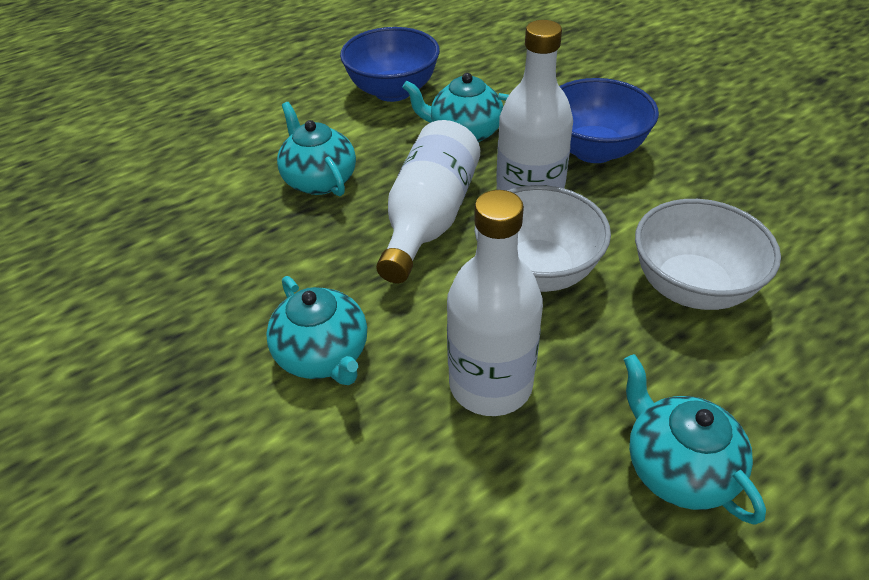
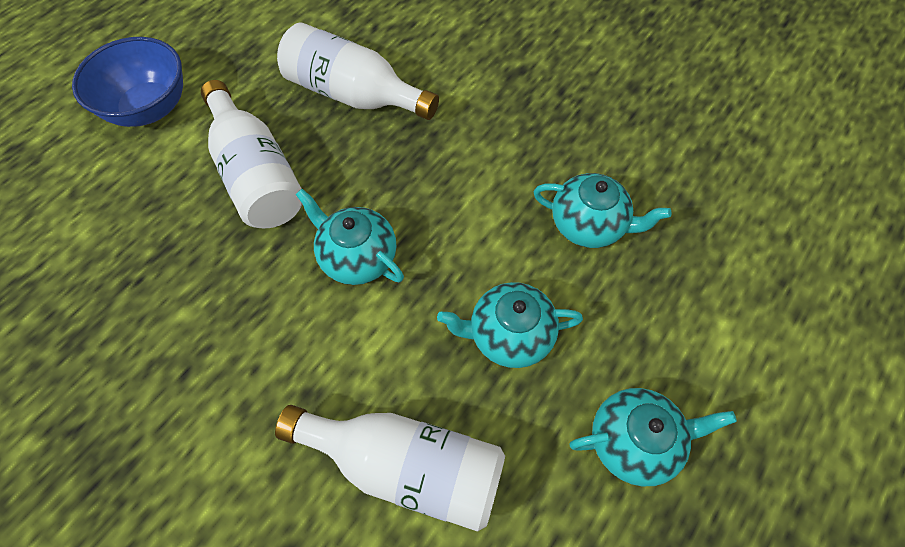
blue bowl: [340,27,440,102] [560,78,659,163] = 2 -> [72,37,183,127] = 1
white bowl: [474,185,611,292] [635,199,781,310] = 2 -> none = 0

